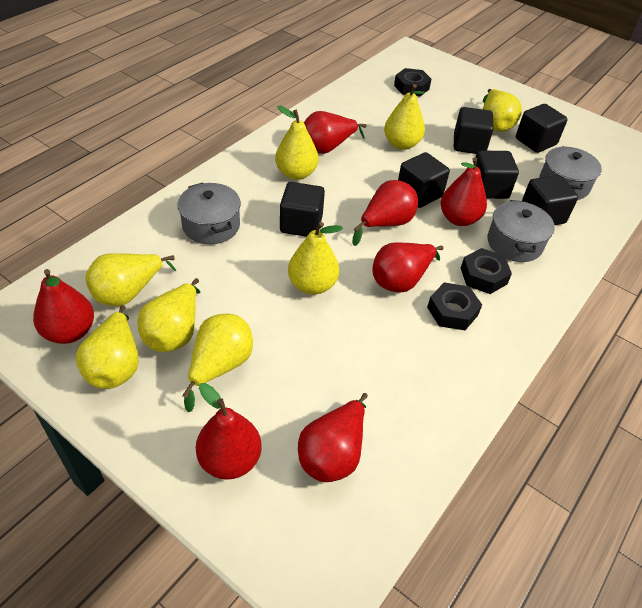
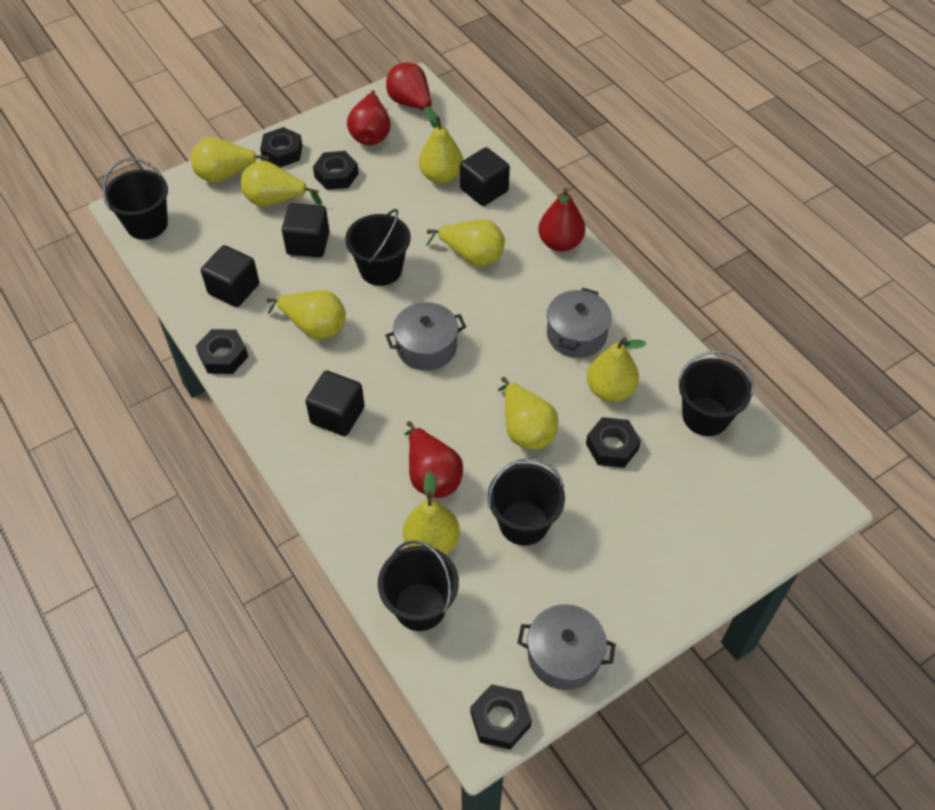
black bucket: none = 0 -> [103,158,168,240] [345,209,411,286] [378,540,459,631] [488,458,565,545] [678,350,754,436] = 5
black cube: [280,182,325,237] [398,152,450,208] [454,107,494,154] [476,150,519,199] [516,104,567,153] [522,175,578,225] = 6 -> [201,245,259,307] [282,203,330,258] [305,371,365,436] [460,147,510,206] = 4
black nut: [394,68,431,97] [427,283,482,330] [461,248,512,294] = 3 -> [196,329,248,374] [260,127,303,167] [313,151,359,190] [470,684,532,749] [586,417,641,468] = 5
red pear: [33,269,94,344] [196,383,262,480] [298,393,368,482] [304,111,367,154] [352,180,418,246] [372,242,444,293] [440,157,487,226] = 7 -> [347,90,391,145] [386,63,438,128] [404,421,463,498] [538,188,585,252] = 4

